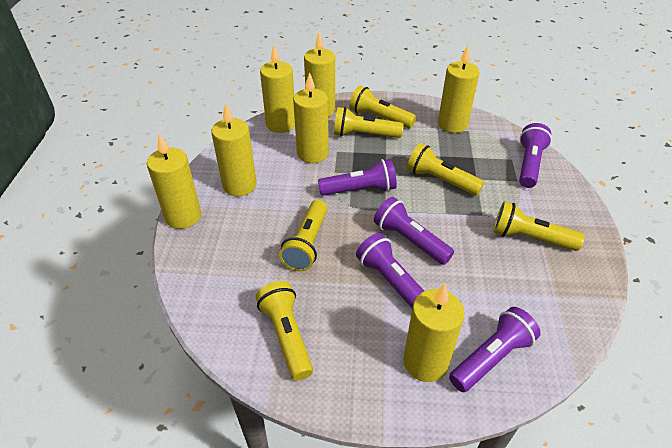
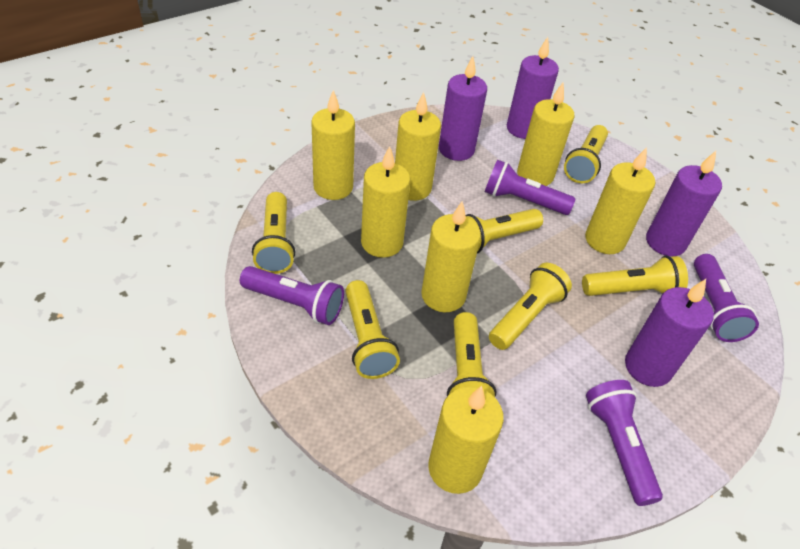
purple candle: none = 0 -> [439,56,487,161] [507,37,559,139] [625,279,714,387] [646,151,722,256] = 4
purple flashlight: [318,159,397,196] [356,233,424,308] [374,197,454,265] [449,307,541,392] [519,123,552,188] = 5 -> [240,266,344,325] [485,160,575,215] [586,380,663,506] [694,254,759,342] = 4
yellow flashlight: [256,281,313,381] [279,200,328,271] [334,107,404,138] [349,86,416,128] [407,143,484,196] [493,201,585,251] = 6 -> [252,192,295,274] [345,280,400,379] [447,312,497,397] [466,209,543,254] [489,263,572,350] [564,125,608,183] [582,256,688,296] = 7

